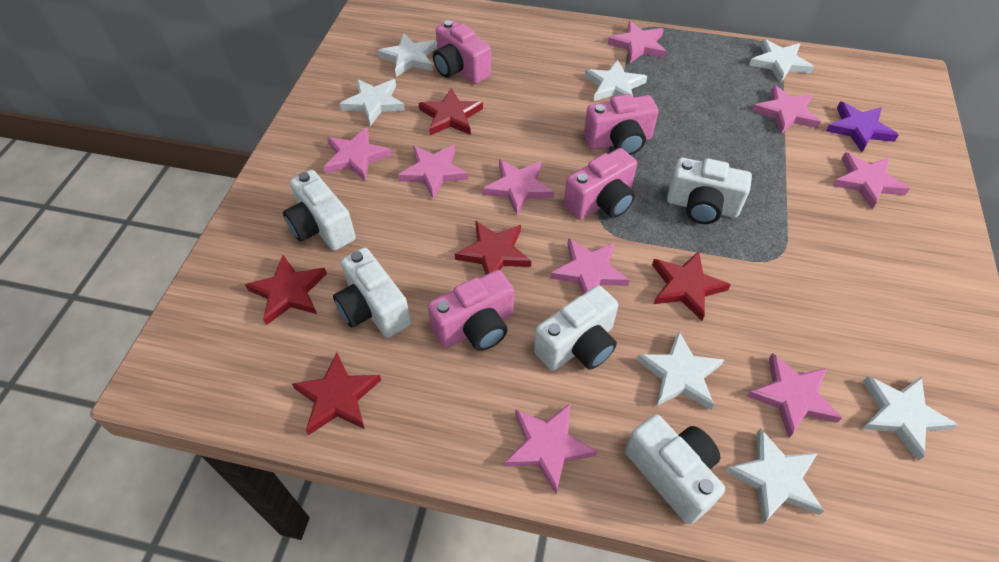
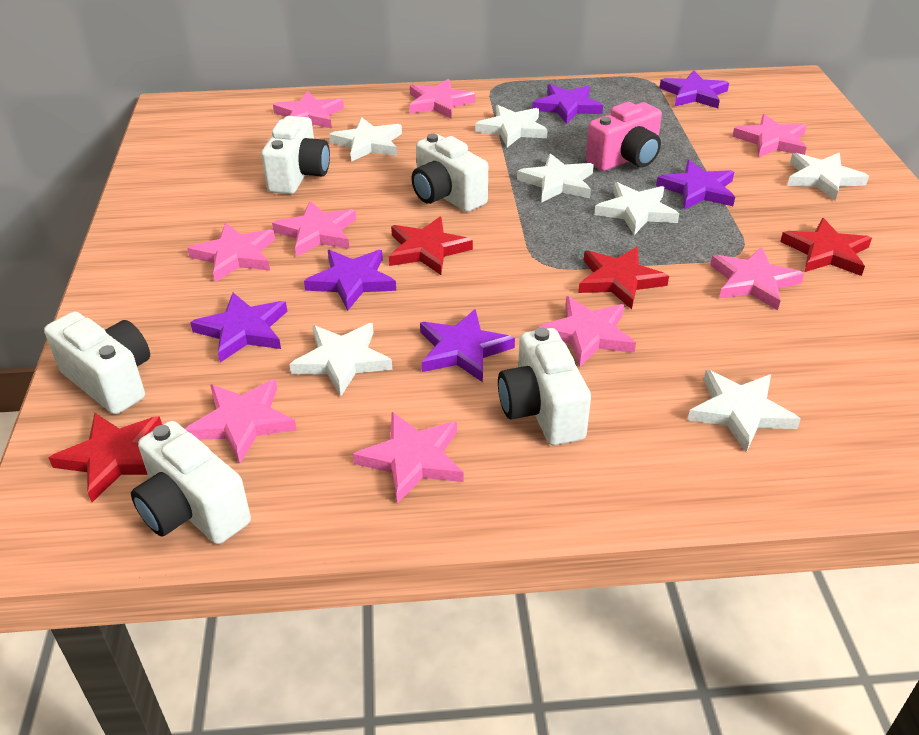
pink camera: [428,270,514,351] [433,20,491,84] [564,148,637,220] [584,94,659,155] = 4 -> [586,102,662,171] = 1
purple star: [826,101,899,153] = 1 -> [190,293,287,363] [304,250,396,311] [420,309,515,382] [532,84,603,124] [656,160,735,210] [660,70,729,108] = 6
red star: [245,255,327,325] [292,352,381,435] [419,88,483,135] [455,221,531,274] [652,251,731,321] = 5 -> [49,413,162,502] [389,217,473,275] [578,247,669,309] [780,218,872,276] = 4

